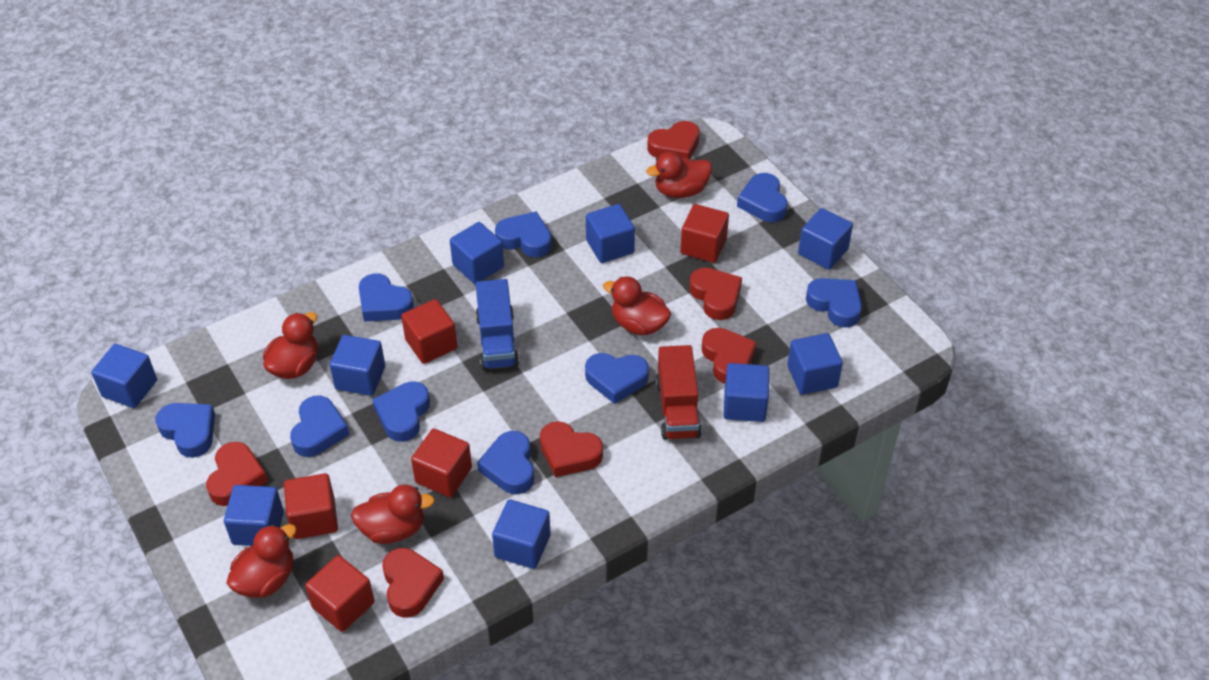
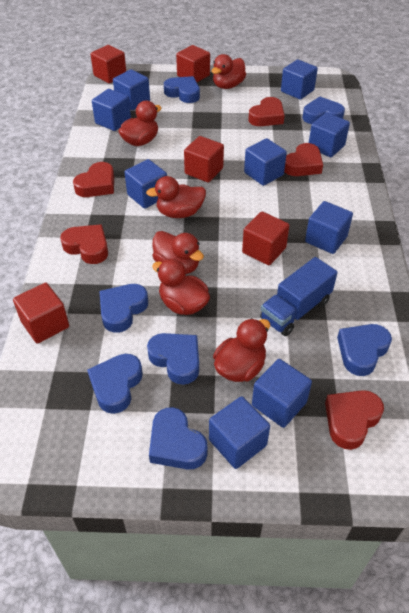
blue heart: [156,403,215,458] [290,395,350,457] [359,273,414,322] [372,381,430,442] [477,431,534,494] [495,211,552,257] [585,353,649,404] [737,173,788,222] [806,278,862,328] = 9 -> [87,354,143,414] [100,284,148,333] [147,333,199,385] [149,407,208,470] [164,76,200,103] [303,96,345,124] [337,324,392,376] = 7
red duck: [226,524,296,598] [263,312,318,379] [351,485,435,544] [603,276,671,335] [646,152,712,198] = 5 -> [118,101,162,146] [146,176,206,218] [152,231,204,274] [152,259,210,315] [211,54,246,89] [213,318,270,382] = 6
red heart: [206,442,268,506] [382,548,444,618] [540,421,603,477] [647,121,700,159] [689,268,742,320] [702,328,757,384] = 6 -> [60,224,108,264] [73,162,114,197] [248,97,285,126] [284,143,323,176] [325,390,384,450] = 5
red truck: [656,345,702,440] = 1 -> none = 0

